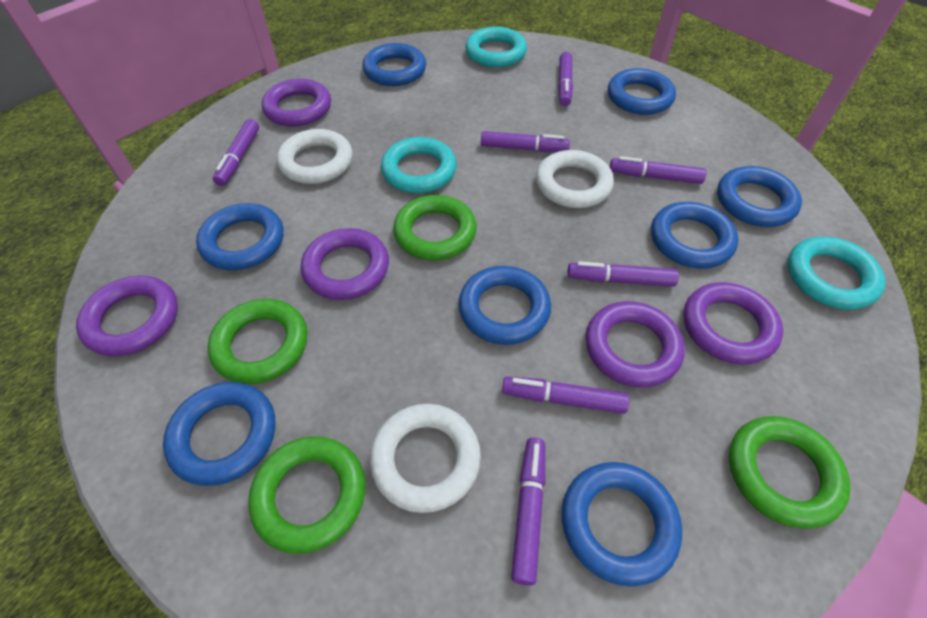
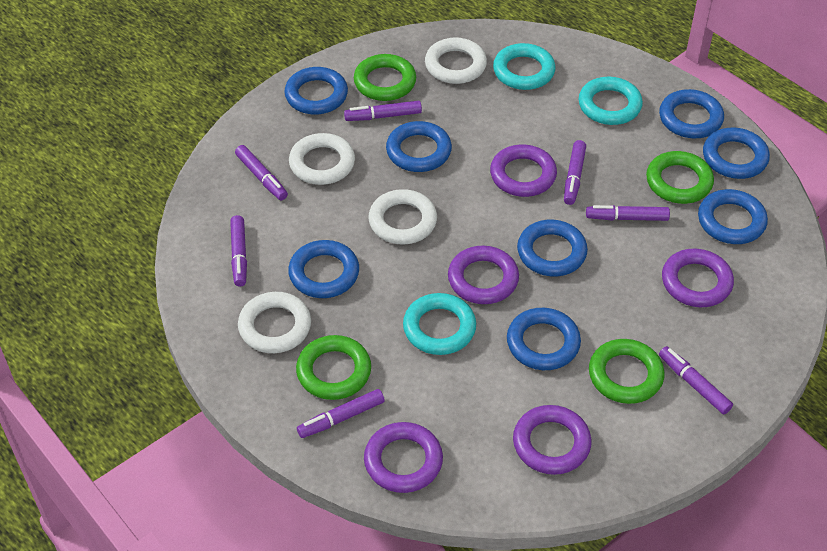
white ring: [277,129,353,184] [370,404,481,513] [536,150,614,208] = 3 -> [238,292,311,353] [289,133,355,185] [368,189,437,245] [425,37,487,84] = 4

